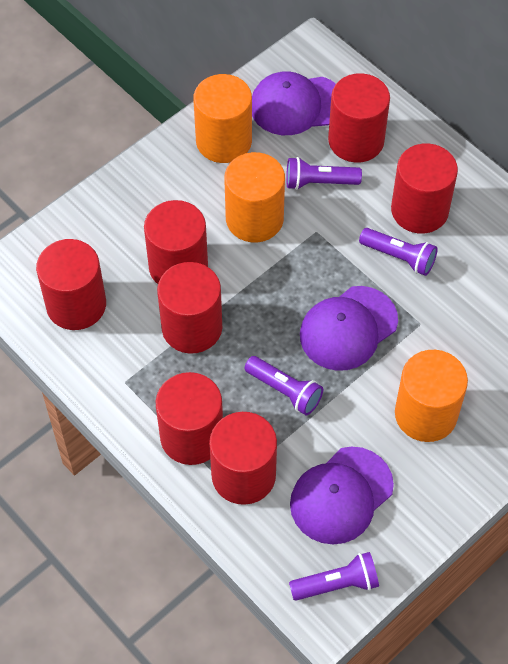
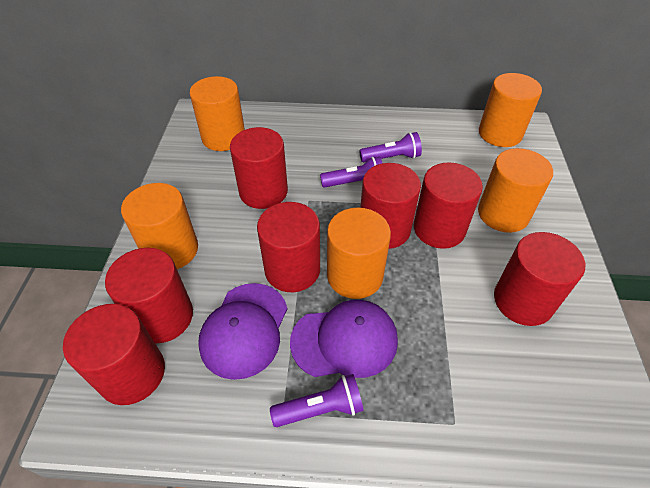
orange cylinder: [193,74,252,163] [224,152,285,242] [395,350,468,442] = 3 -> [121,183,198,269] [190,76,245,151] [327,208,391,299] [478,148,553,233] [479,73,542,147] = 5
purple cap: [252,71,336,135] [290,446,394,544] [300,286,398,371] = 3 -> [198,283,287,380] [290,300,398,378] = 2
purple flashlight: [245,356,323,415] [286,157,362,190] [289,552,379,601] [359,228,438,276] = 4 -> [270,374,364,427] [320,157,382,188] [359,132,422,162] = 3

